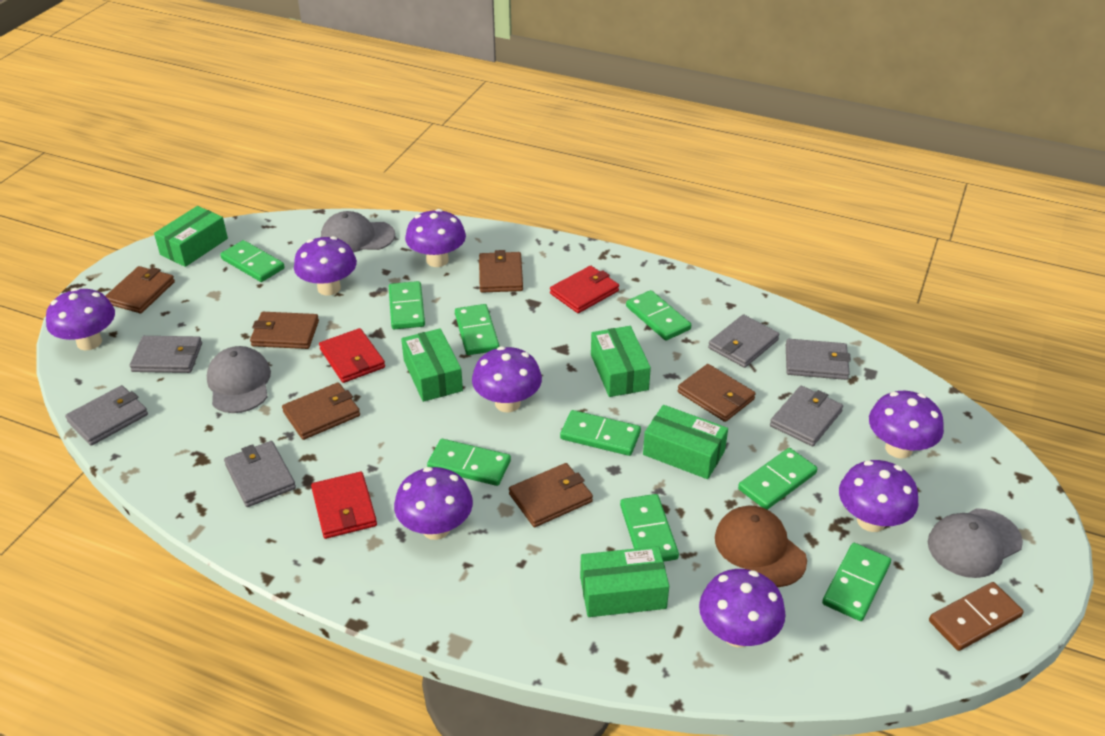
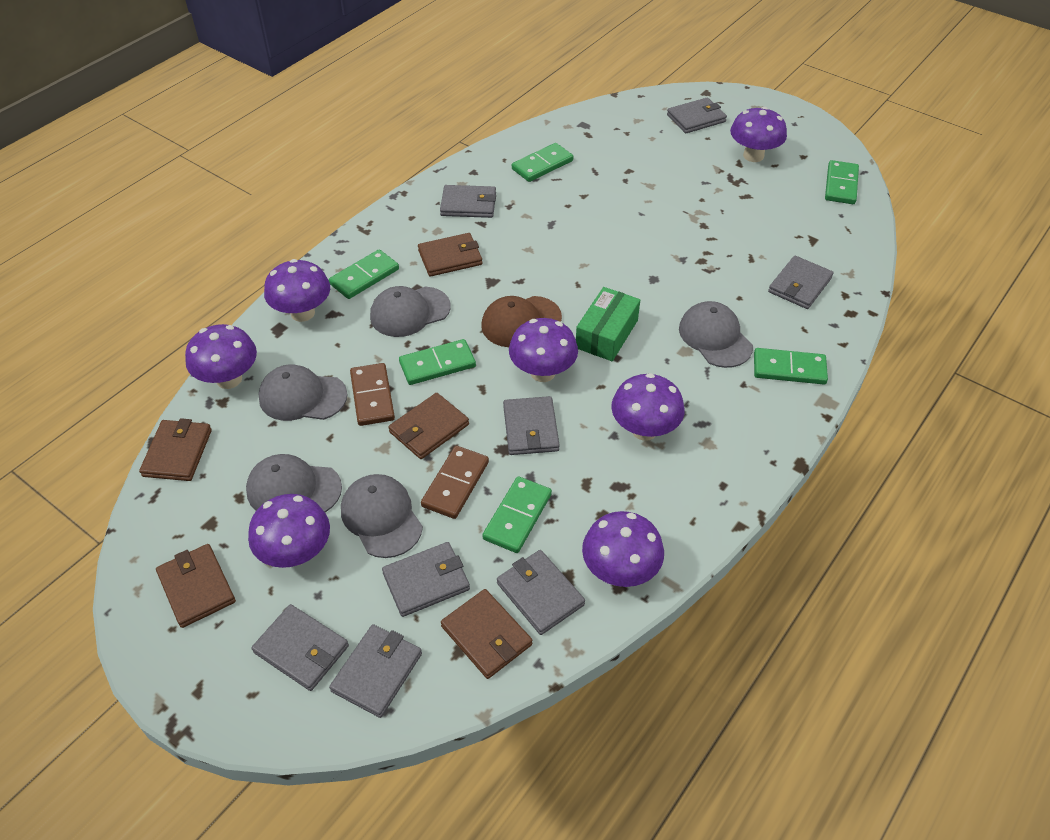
brown domino: [929,582,1023,651] = 1 -> [350,363,395,426] [421,446,489,519] = 2
brown wallet: [106,266,175,313] [250,312,319,349] [282,382,360,440] [479,250,523,293] [509,463,593,527] [678,364,756,422] = 6 -> [139,418,212,481] [156,544,236,628] [388,393,469,459] [418,233,482,277] [441,589,532,679] = 5
green box: [154,206,228,267] [401,328,463,402] [580,546,669,617] [591,326,651,397] [643,405,728,479] = 5 -> [576,287,640,361] = 1
green domino: [220,240,285,282] [389,281,425,329] [427,439,511,486] [455,304,499,355] [560,410,641,456] [620,494,679,562] [626,290,691,340] [738,448,817,510] [822,543,891,621] = 9 -> [329,249,399,299] [399,339,476,385] [482,476,552,553] [512,143,573,182] [754,348,828,385] [825,160,859,204] = 6
grey cap: [207,346,271,413] [321,211,395,252] [928,508,1023,578] = 3 -> [246,454,342,512] [258,364,347,421] [341,474,423,558] [370,286,451,337] [679,301,753,368] = 5
grey wallet: [65,385,148,446] [129,336,202,373] [224,441,296,507] [708,314,780,368] [770,386,843,446] [786,339,851,380] = 6 -> [251,604,349,691] [329,624,422,718] [382,542,470,617] [440,185,496,218] [497,550,585,635] [503,396,560,455] [667,97,727,133] [768,256,834,309] = 8
purple mushroom: [46,288,115,350] [294,236,357,295] [394,467,473,540] [405,209,466,267] [472,346,542,413] [699,569,786,647] [839,460,918,532] [869,391,944,459] = 8 -> [185,324,257,389] [248,494,330,568] [264,259,330,322] [509,318,578,382] [582,511,664,587] [611,373,685,441] [730,107,787,162] = 7
red wallet: [311,472,377,539] [319,328,385,383] [550,266,619,313] = 3 -> none = 0

